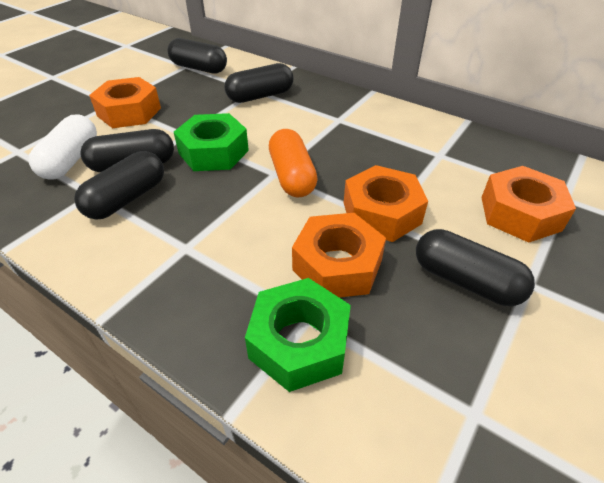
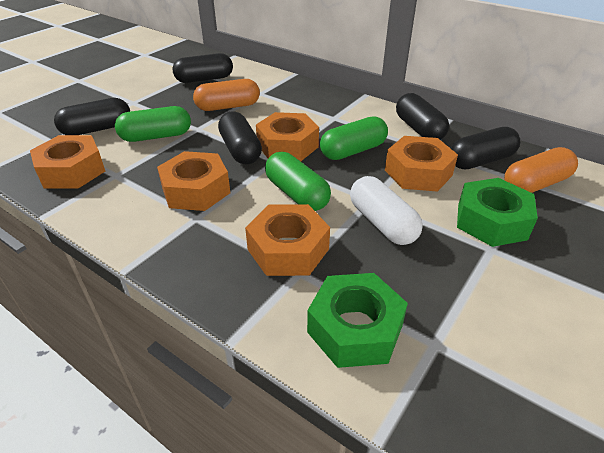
green capsule: none = 0 -> [115,106,191,142] [265,152,331,211] [320,116,388,160] = 3
orange capsule: [269,129,318,197] = 1 -> [193,79,260,111] [504,147,578,193] = 2
orange nut: [89,77,161,128] [292,213,386,297] [344,165,428,242] [481,166,576,243] = 4 -> [30,135,105,189] [157,151,230,211] [245,204,330,276] [256,112,319,161] [385,136,458,192] = 5

